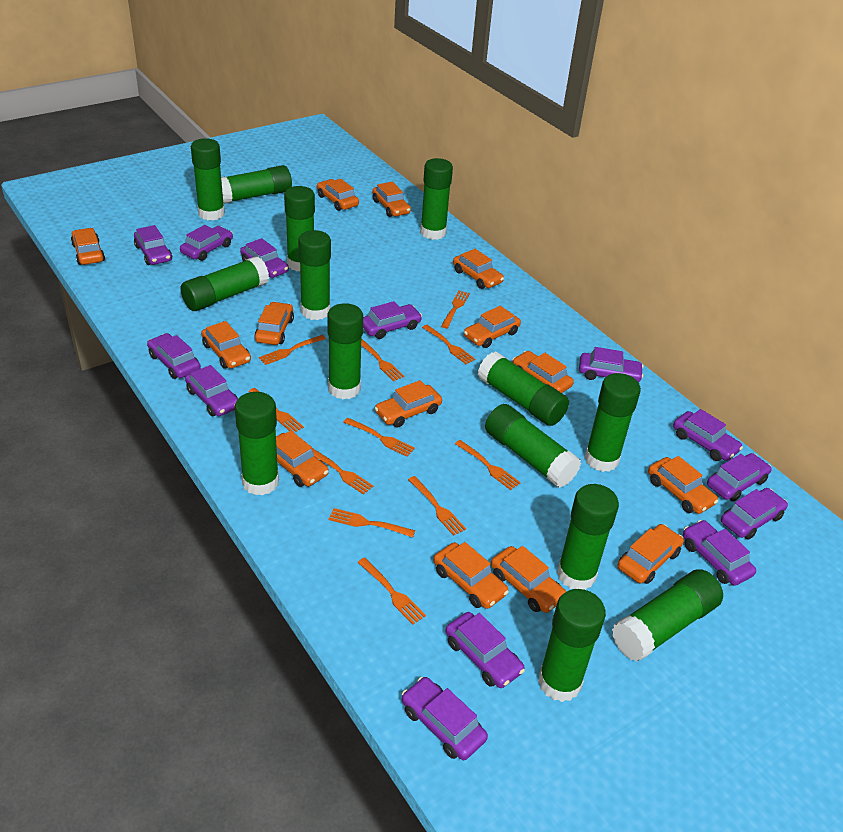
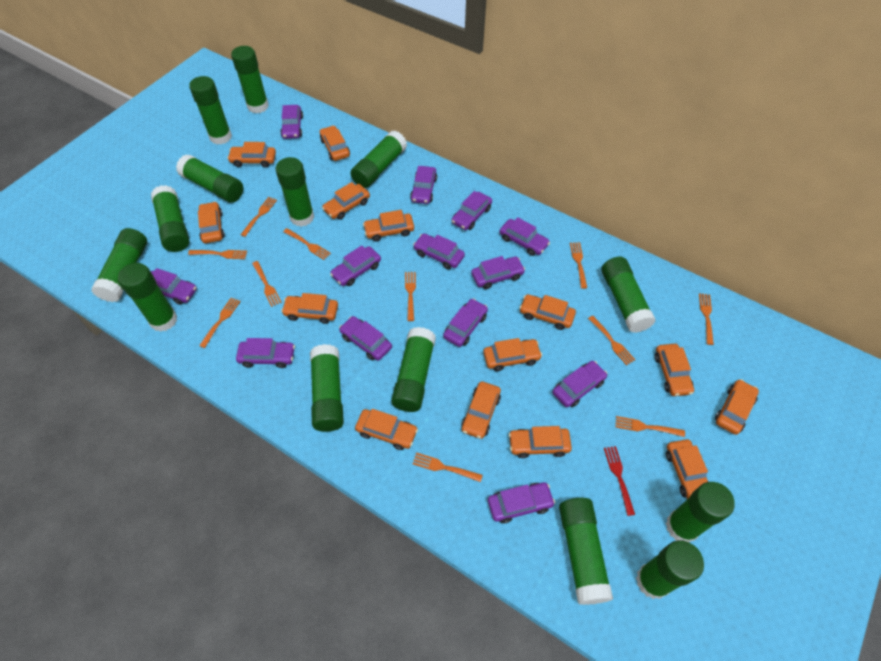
red fork: none = 0 -> [604,446,635,516] = 1

